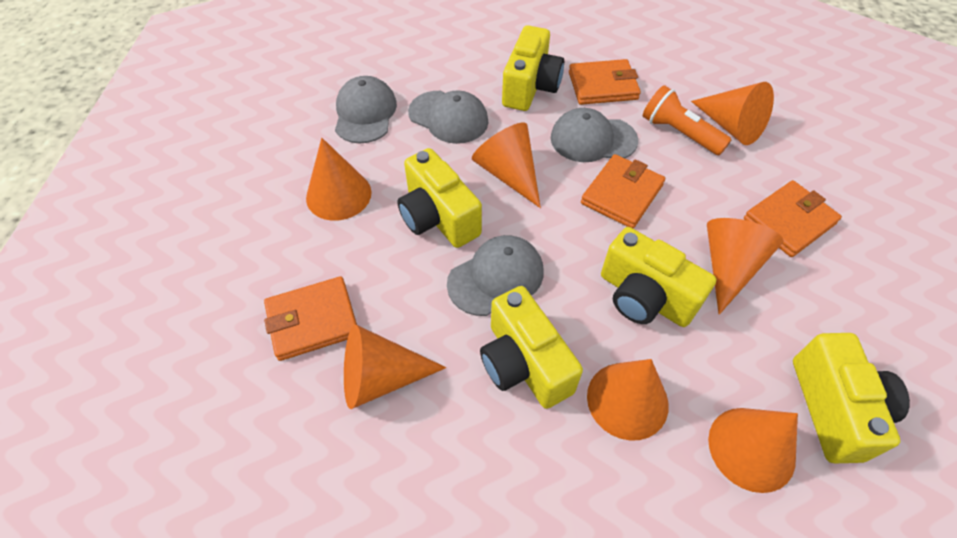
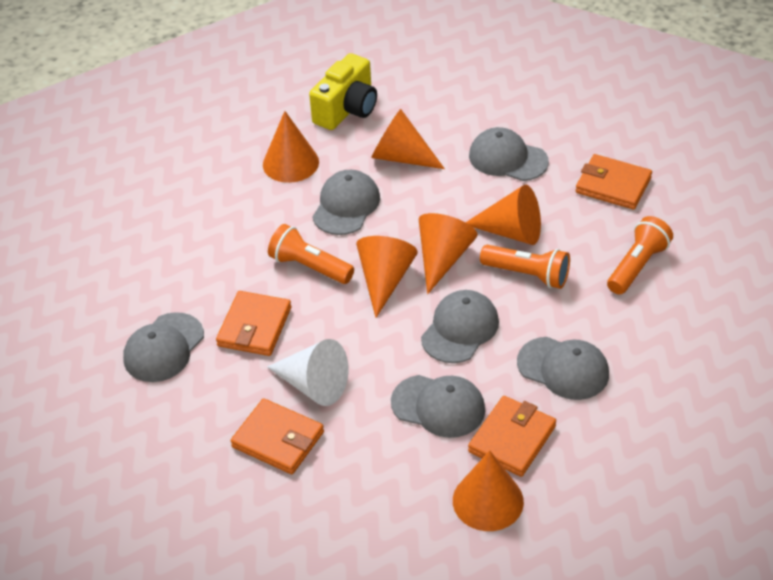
grey cap: [335,76,397,143] [408,90,489,144] [447,235,544,316] [551,108,638,162] = 4 -> [123,312,204,382] [312,170,380,235] [391,375,485,438] [421,290,499,363] [469,127,549,181] [517,337,609,400] = 6
orange cone: [306,138,371,221] [344,324,446,409] [472,123,541,208] [587,359,669,441] [691,82,774,145] [707,218,784,315] [708,408,798,493] = 7 -> [263,111,319,183] [356,236,418,318] [371,109,445,169] [419,213,478,294] [453,450,524,531] [466,185,541,245] = 6
orange flashlight: [643,85,732,155] = 1 -> [268,224,354,284] [480,245,570,289] [607,216,673,294] = 3
white cone: none = 0 -> [267,339,348,406] = 1
yellow camera: [397,148,482,248] [480,286,583,409] [502,25,564,111] [601,227,717,327] [793,333,910,463] = 5 -> [309,53,377,130] = 1

